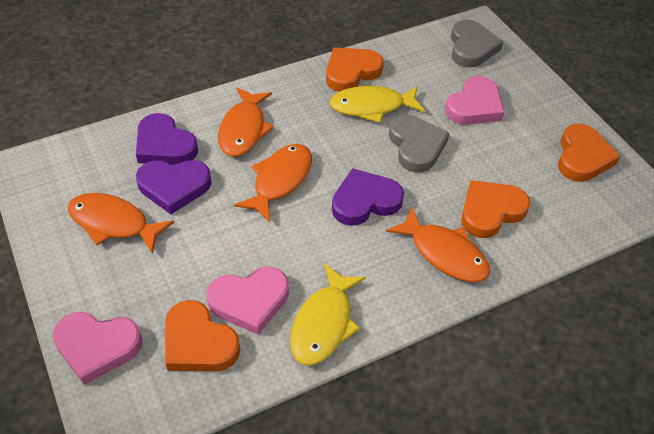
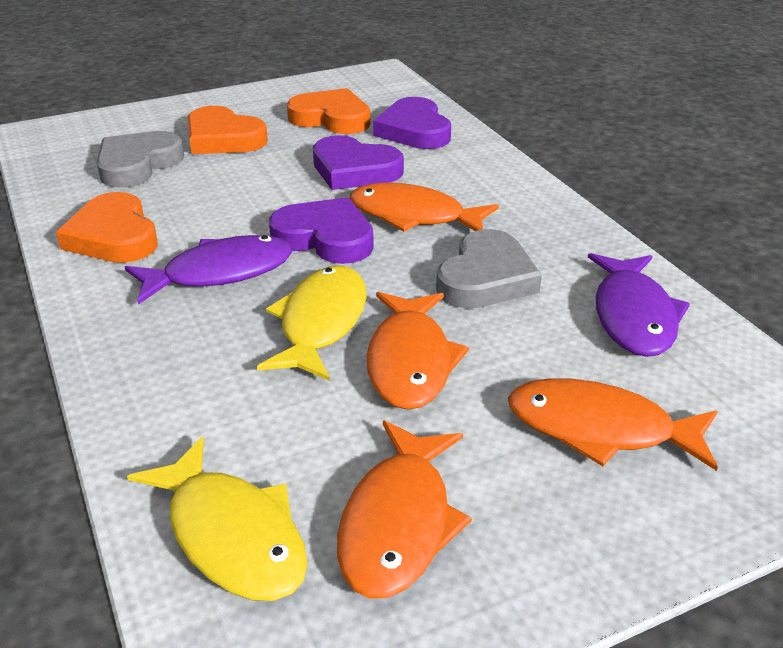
orange heart: [165,300,240,372] [326,47,384,92] [461,180,530,238] [558,124,621,182] = 4 -> [56,192,158,263] [187,106,268,154] [287,88,371,134] = 3
pink heart: [52,312,142,385] [207,267,289,335] [445,76,504,125] = 3 -> none = 0
purple fish: none = 0 -> [125,235,292,304] [588,253,690,357] = 2

